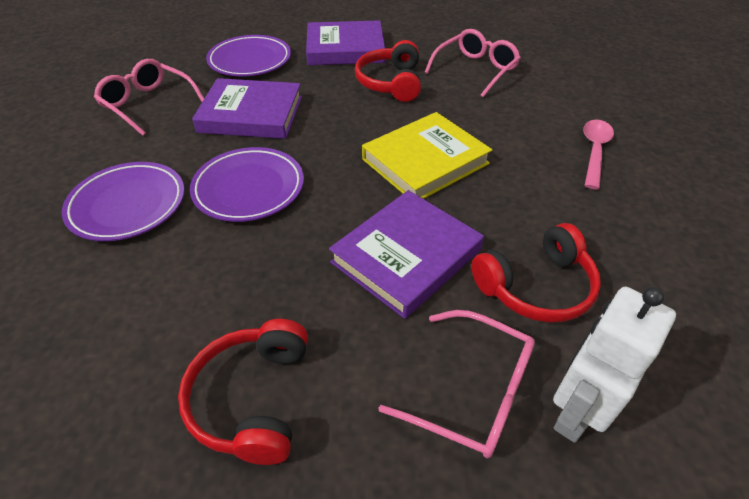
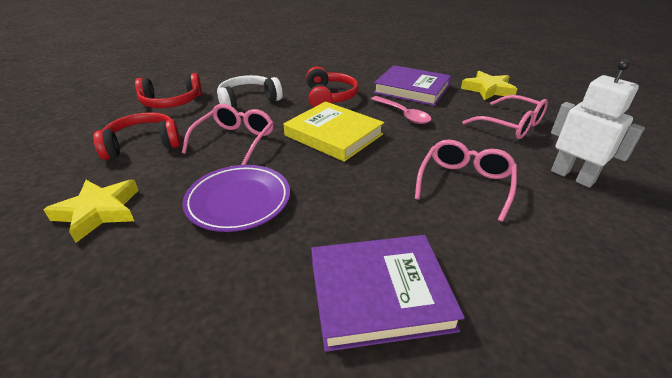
purple book: [192,78,302,139] [306,20,385,65] [329,190,484,319] = 3 -> [311,235,465,352] [373,65,451,106] = 2
purple plate: [62,162,185,241] [190,147,304,222] [206,35,291,76] = 3 -> [182,165,290,232] = 1
white headphones: none = 0 -> [217,75,283,109] = 1
yellow star: none = 0 -> [43,180,139,243] [461,71,517,100] = 2

